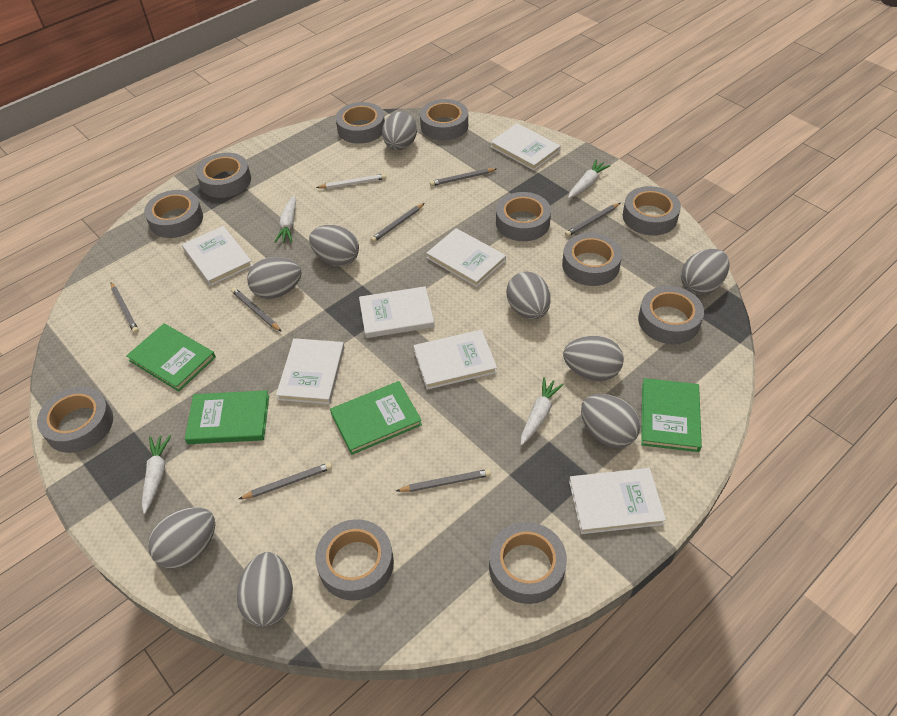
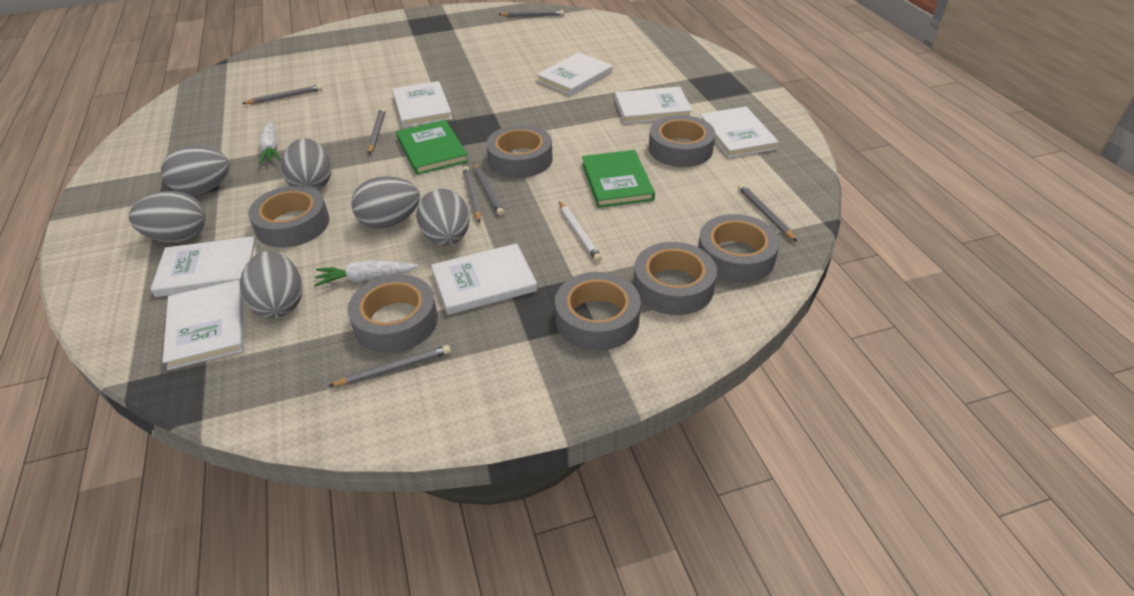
green book: [126,324,216,392] [185,390,269,444] [330,381,422,455] [641,378,702,452] = 4 -> [396,120,468,175] [582,150,655,208] = 2
grey egg: [148,507,215,569] [237,552,293,627] [247,257,302,299] [309,225,359,266] [382,112,417,150] [506,271,551,319] [563,336,624,381] [581,394,640,448] [681,249,730,295] = 9 -> [128,191,206,242] [161,146,230,195] [240,251,303,318] [281,138,331,190] [351,176,420,229] [416,189,470,246] = 6
grey tape: [37,387,113,453] [144,190,203,238] [196,153,251,198] [315,519,394,601] [336,102,385,144] [420,99,468,140] [489,522,567,604] [496,192,551,241] [562,233,622,286] [623,186,681,235] [638,286,704,344] = 11 -> [248,185,329,248] [347,274,438,353] [486,125,553,178] [555,272,641,350] [633,242,717,315] [649,115,715,167] [698,214,780,283] = 7
white carrot: [142,435,172,514] [274,196,296,243] [521,377,564,445] [568,160,610,199] = 4 -> [258,120,281,164] [314,260,418,287] = 2

